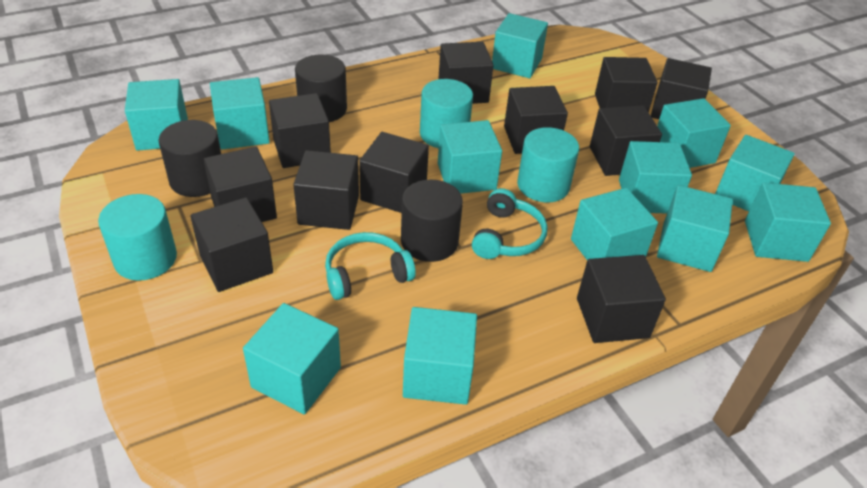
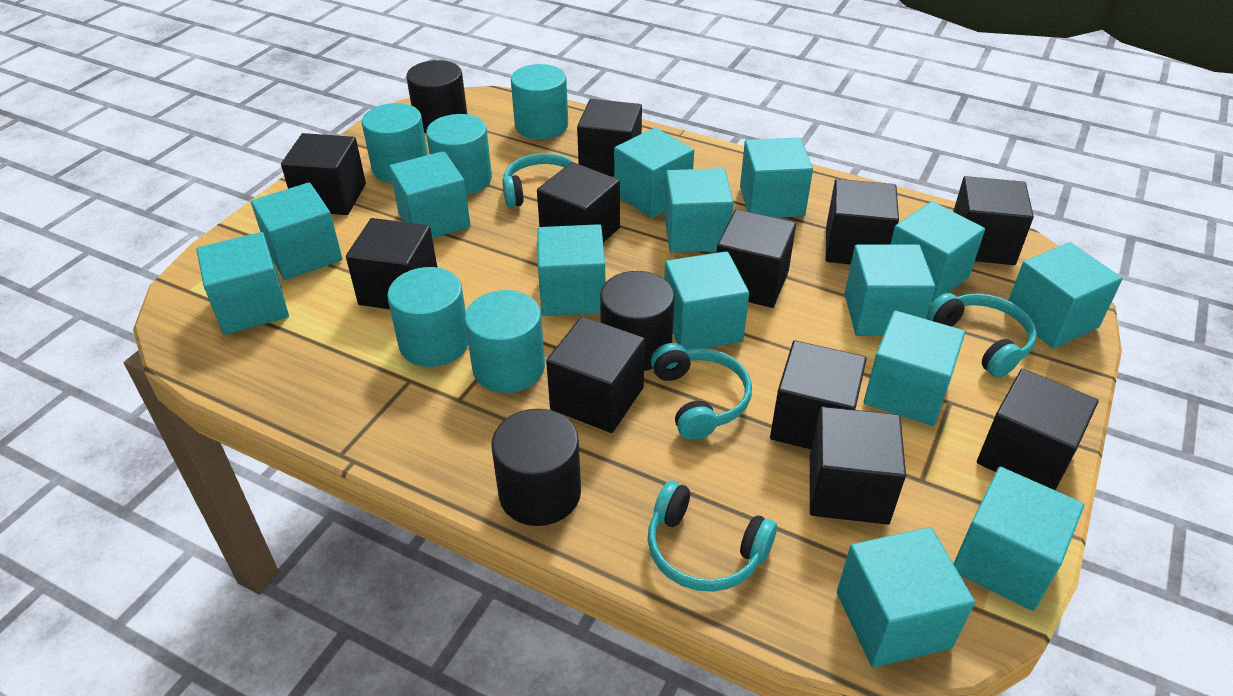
turquoise cube: [125,79,188,151] [210,77,270,149] [243,303,341,414] [403,307,477,405] [438,120,502,194] [492,13,548,78] [571,188,658,260] [619,141,692,214] [657,98,731,168] [657,185,733,272] [715,135,795,211] [745,183,831,262] = 12 -> [196,232,289,335] [251,182,342,280] [389,151,471,238] [537,224,605,316] [614,128,694,218] [664,168,734,253] [664,251,749,349] [740,138,813,218] [837,527,975,668] [844,244,935,336] [864,311,965,426] [890,201,985,303] [953,467,1084,611] [1008,242,1123,349] = 14
turquoise cylinder: [98,194,177,281] [420,79,473,148] [517,127,579,202] = 3 -> [362,103,428,183] [387,267,468,367] [426,114,492,195] [465,290,545,393] [511,64,568,139] = 5
turquoise headphones: [325,232,416,300] [472,188,547,259] = 2 -> [502,153,573,207] [648,481,777,592] [651,343,752,440] [926,293,1037,378] = 4

